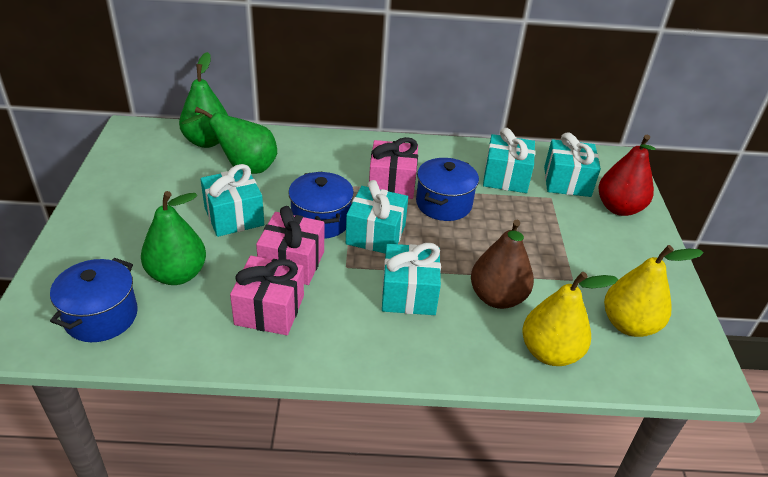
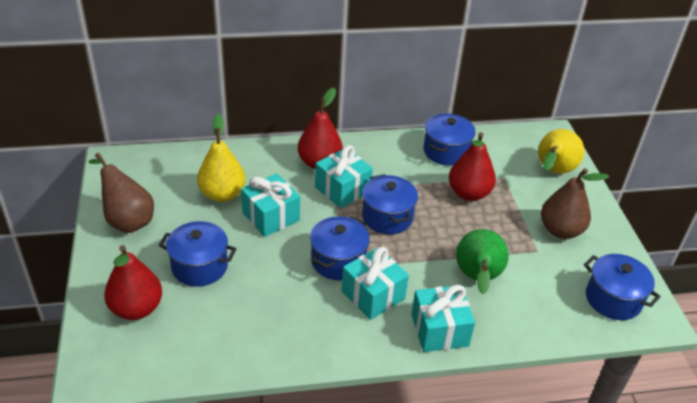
blue pot: [50,258,138,342] [288,171,354,239] [416,158,479,221] = 3 -> [159,221,237,287] [310,216,370,280] [362,174,418,234] [423,114,475,166] [584,254,661,320] = 5
brown pear: [471,220,534,309] = 1 -> [88,153,154,233] [541,168,609,239] = 2
green pear: [141,191,206,285] [179,52,228,148] [182,107,277,174] = 3 -> [456,229,509,294] = 1
pink gift: [230,256,304,335] [256,206,324,285] [369,137,418,199] = 3 -> none = 0
red pear: [598,135,656,216] = 1 -> [104,245,162,320] [298,88,343,169] [449,132,496,201] = 3
turquoise gift: [200,164,264,237] [346,180,408,254] [382,243,441,315] [483,128,535,193] [544,133,601,197] = 5 -> [241,173,300,237] [315,145,373,208] [342,247,409,320] [411,285,475,352] = 4

